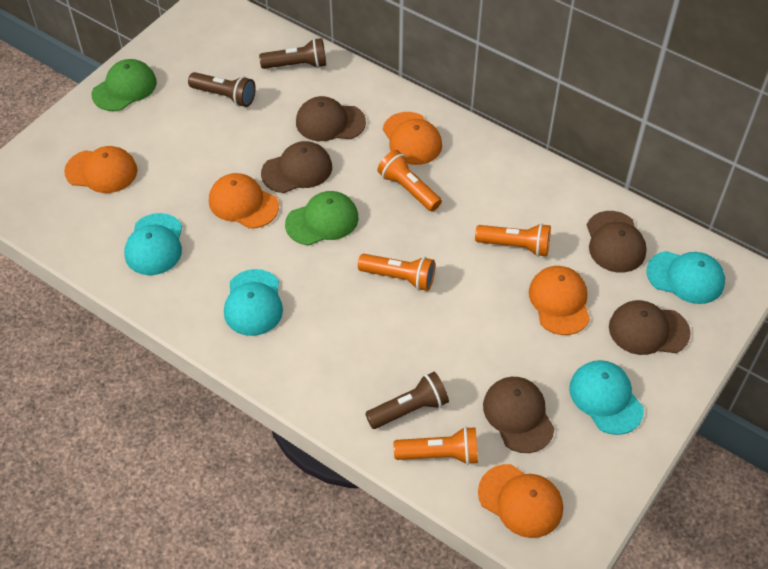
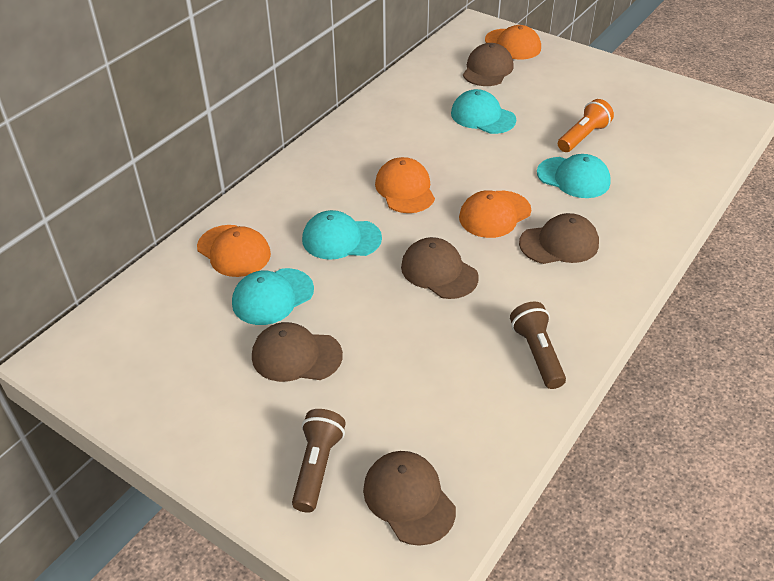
brown flashlight: [188,72,256,107] [259,38,326,69] [365,372,449,429] = 3 -> [292,409,346,513] [510,302,566,389] = 2
green cap: [92,59,157,111] [285,191,359,245] = 2 -> none = 0
orange cap: [64,146,137,193] [209,173,279,229] [383,112,442,165] [478,464,563,538] [529,266,590,335] = 5 -> [197,225,271,277] [375,157,435,213] [459,190,531,238] [485,25,541,60] = 4
orange flashlight: [358,254,435,291] [378,150,442,211] [394,426,478,465] [475,223,551,257] = 4 -> [558,99,614,152] = 1

